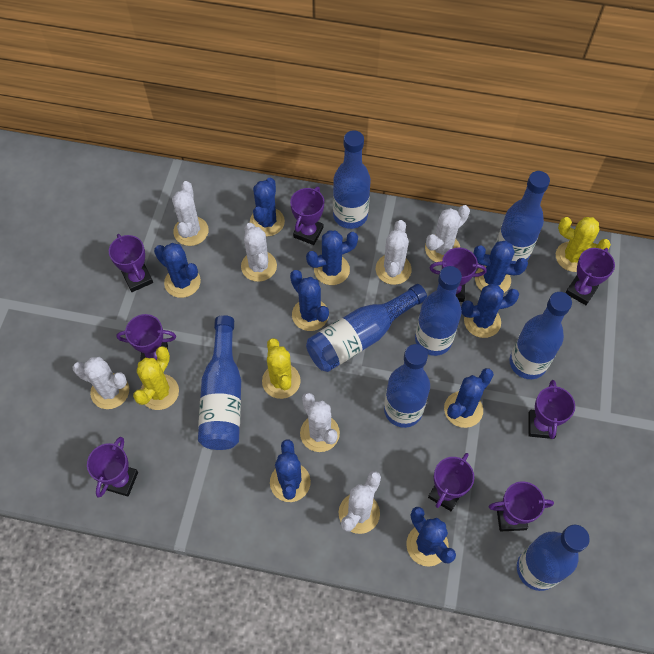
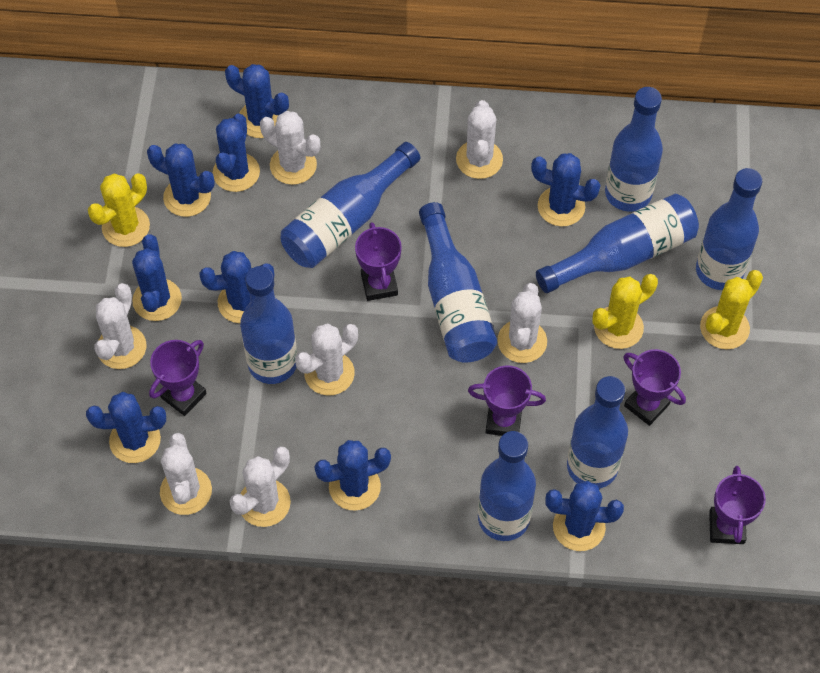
purple trophy: [87,437,138,498] [109,234,153,292] [116,314,176,361] [290,187,324,245] [428,453,474,511] [429,248,487,302] [489,481,554,531] [528,380,575,439] [566,248,615,305] = 9 -> [149,340,207,416] [355,222,402,301] [468,365,546,436] [623,349,686,426] [709,466,766,544] = 5

